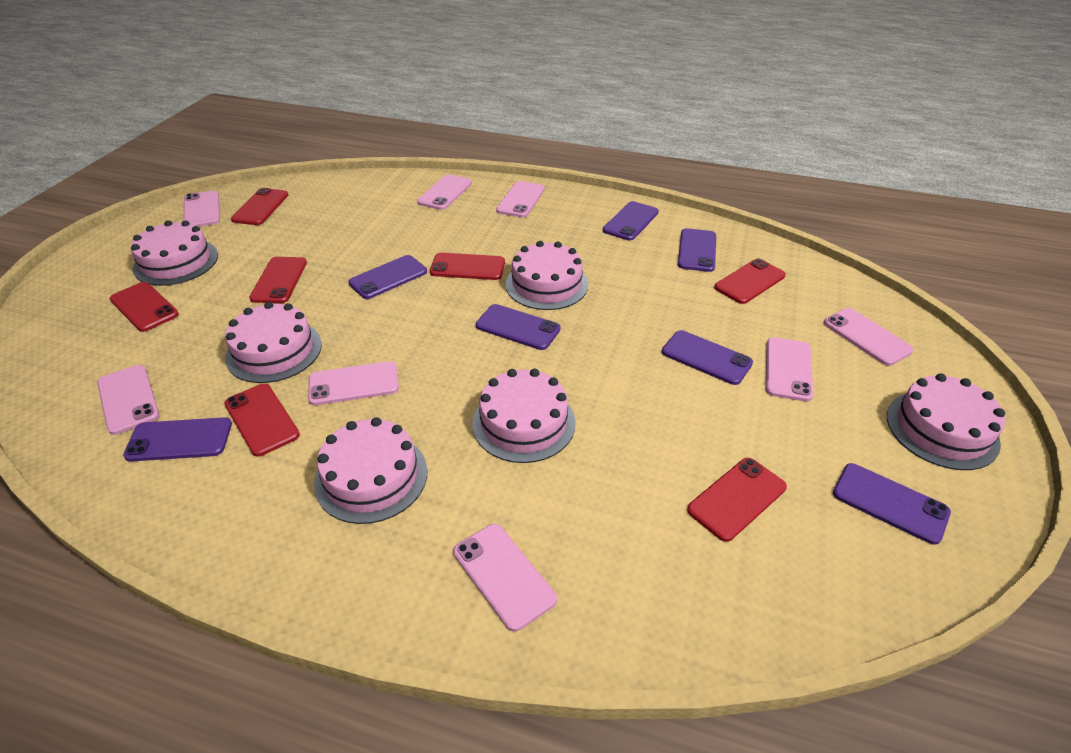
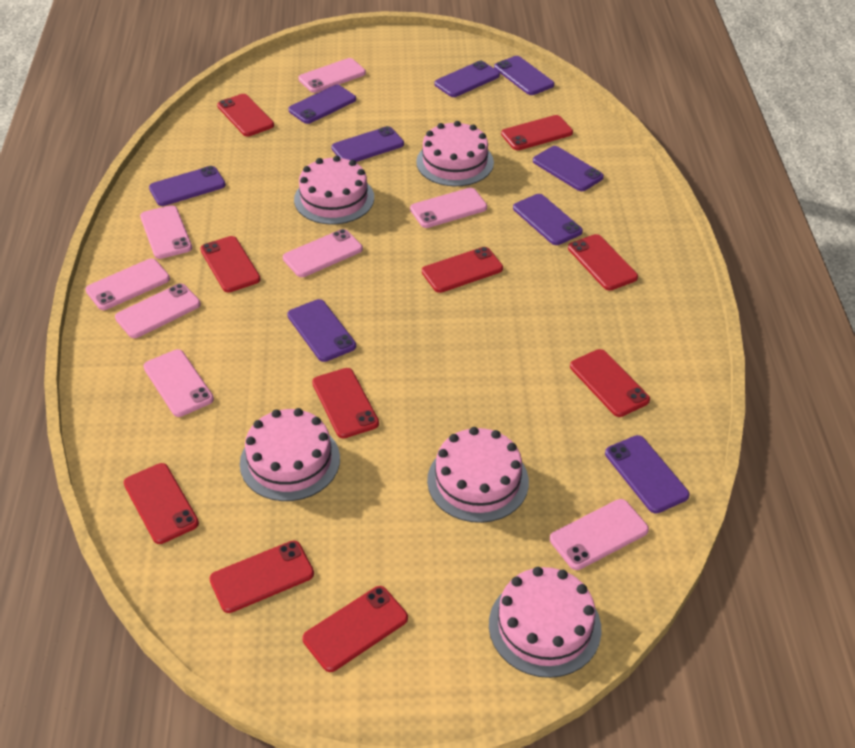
pink cake: [131,220,218,286] [225,302,322,383] [314,417,427,524] [472,369,576,463] [505,241,588,310] [887,373,1005,470] = 6 -> [240,408,340,501] [294,156,374,225] [416,121,494,186] [427,427,529,523] [489,567,601,678] = 5
purple phone: [123,417,232,462] [348,255,427,299] [476,304,561,350] [603,201,659,241] [662,330,753,385] [678,228,716,272] [833,463,951,545] = 7 -> [149,166,226,206] [287,299,356,362] [288,85,356,124] [331,126,404,162] [434,61,500,97] [494,56,554,95] [513,194,583,245] [533,146,604,191] [605,435,690,514] = 9
red phone: [109,282,179,332] [224,384,300,457] [231,188,288,225] [249,257,307,303] [430,253,505,280] [687,458,787,542] [714,259,786,304] = 7 -> [124,463,199,544] [200,236,261,292] [209,540,314,613] [217,94,274,136] [303,586,408,672] [312,368,379,438] [422,247,503,293] [501,115,573,150] [568,234,638,291] [570,349,650,417] = 10

